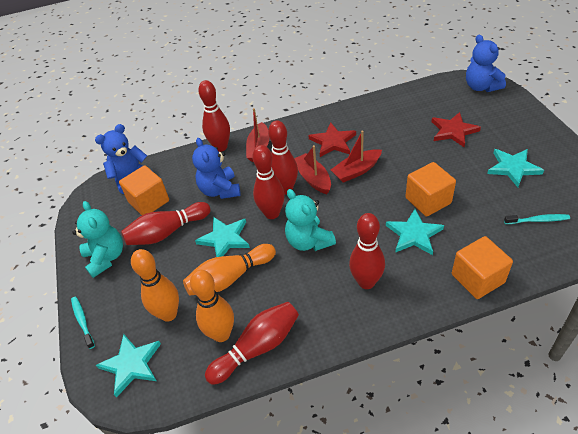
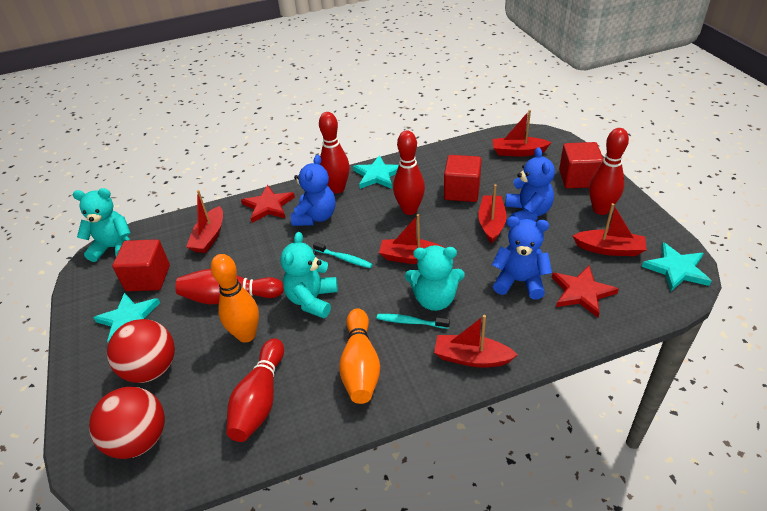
orange bowling pin: [131,249,179,322] [183,244,276,295] [190,270,234,342] = 3 -> [211,254,259,343] [339,308,380,404] = 2
orange cube: [119,165,169,215] [405,162,456,217] [452,236,513,299] = 3 -> none = 0
red ball: none = 0 -> [89,387,165,459] [107,319,175,383] = 2
red boat: [246,108,270,162] [294,145,331,194] [331,131,382,183] = 3 -> [186,190,223,253] [379,214,445,264] [434,315,518,367] [478,184,507,243] [493,110,552,157] [573,203,647,256] = 6
red bowling pin: [121,202,211,245] [198,80,230,152] [205,302,299,385] [252,145,285,219] [268,120,298,195] [349,213,385,289] = 6 -> [176,269,284,305] [226,338,284,442] [319,112,350,193] [393,131,425,215] [589,128,629,215] = 5
red cube: none = 0 -> [112,239,170,291] [444,155,482,202] [559,142,603,188] = 3
turquoise star: [96,334,161,398] [195,217,250,257] [386,209,444,255] [487,149,544,187] = 4 -> [93,293,160,343] [353,155,399,189] [642,242,712,291] = 3
turquoise teddy bear: [72,201,123,278] [285,189,336,251] = 2 -> [73,188,131,262] [280,232,338,318] [405,245,465,311] = 3

